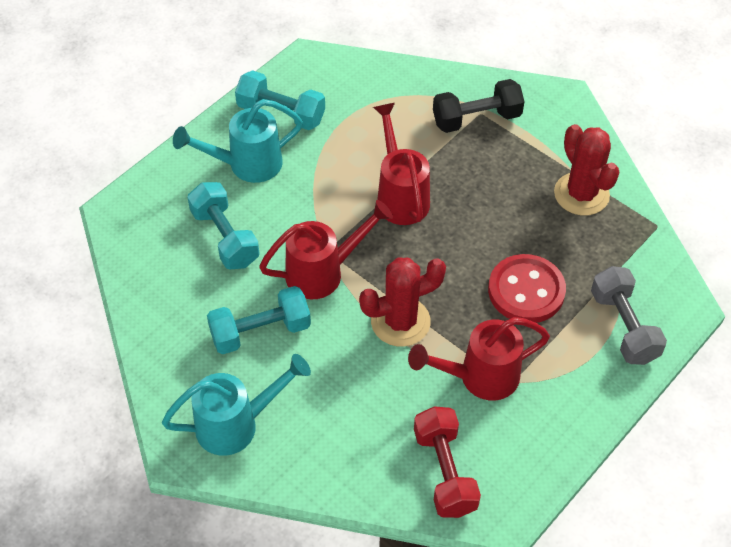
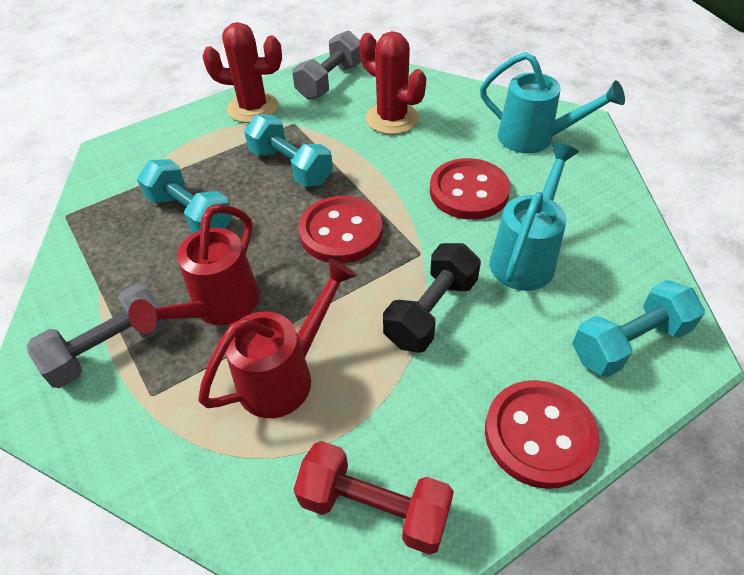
grey dumbbell: [591,266,667,365] = 1 -> [27,283,168,388] [292,30,361,100] = 2
red button: [488,254,566,323] = 1 -> [298,196,382,263] [430,158,511,220] [485,380,600,489] = 3
red watering can: [259,200,393,299] [373,103,430,225] [408,317,550,401] = 3 -> [128,204,260,333] [198,258,357,418] = 2

